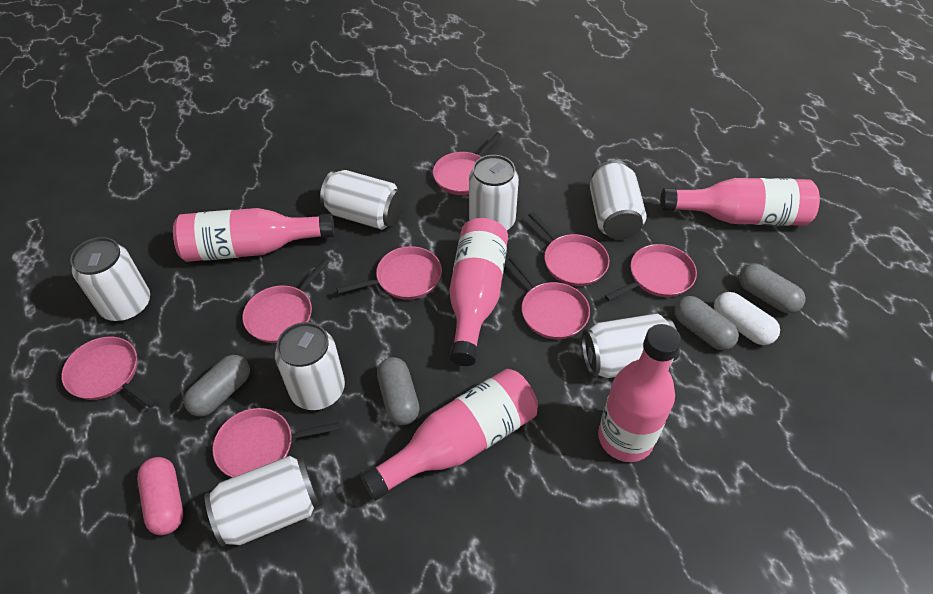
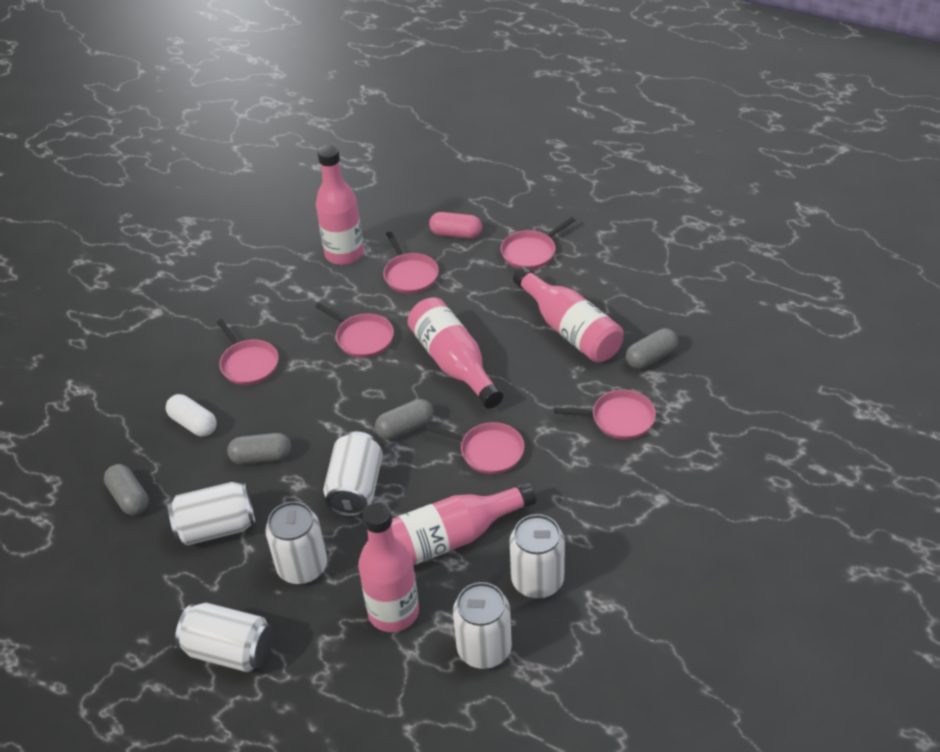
pink pan: [61,337,156,408] [212,408,340,478] [242,259,330,343] [336,246,442,300] [433,132,502,195] [509,256,590,339] [529,212,609,286] [605,244,697,301] = 8 -> [217,319,278,385] [315,303,394,358] [383,231,439,294] [425,422,525,474] [501,217,575,270] [554,390,656,440] = 6
white can: [70,237,150,322] [205,456,319,547] [275,322,345,410] [320,170,403,230] [469,155,519,230] [582,314,680,378] [590,160,647,240] = 7 -> [168,482,255,545] [175,602,273,672] [266,501,327,584] [323,431,383,517] [453,582,512,669] [510,514,565,599] = 6

